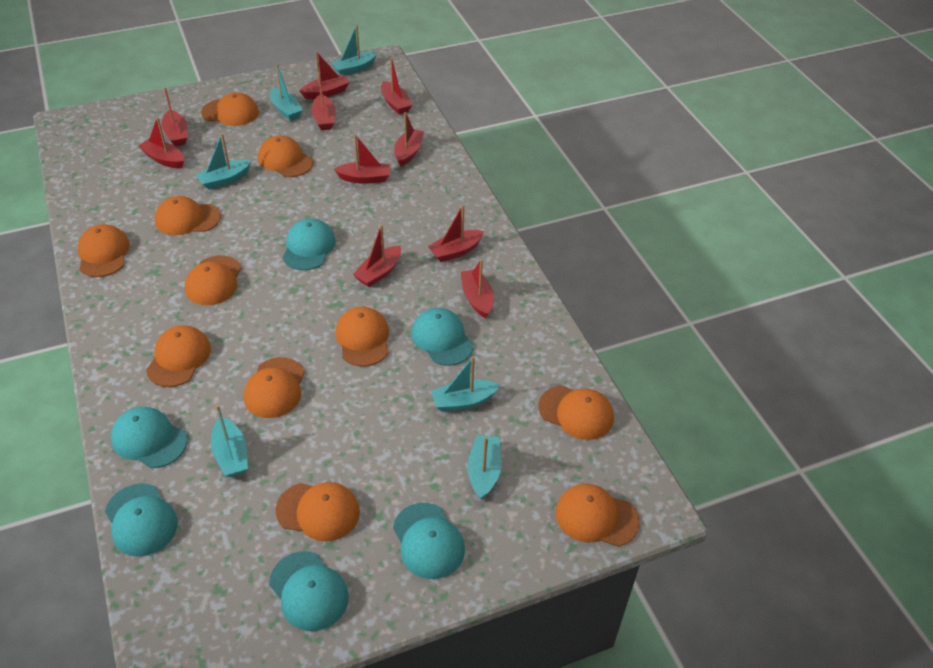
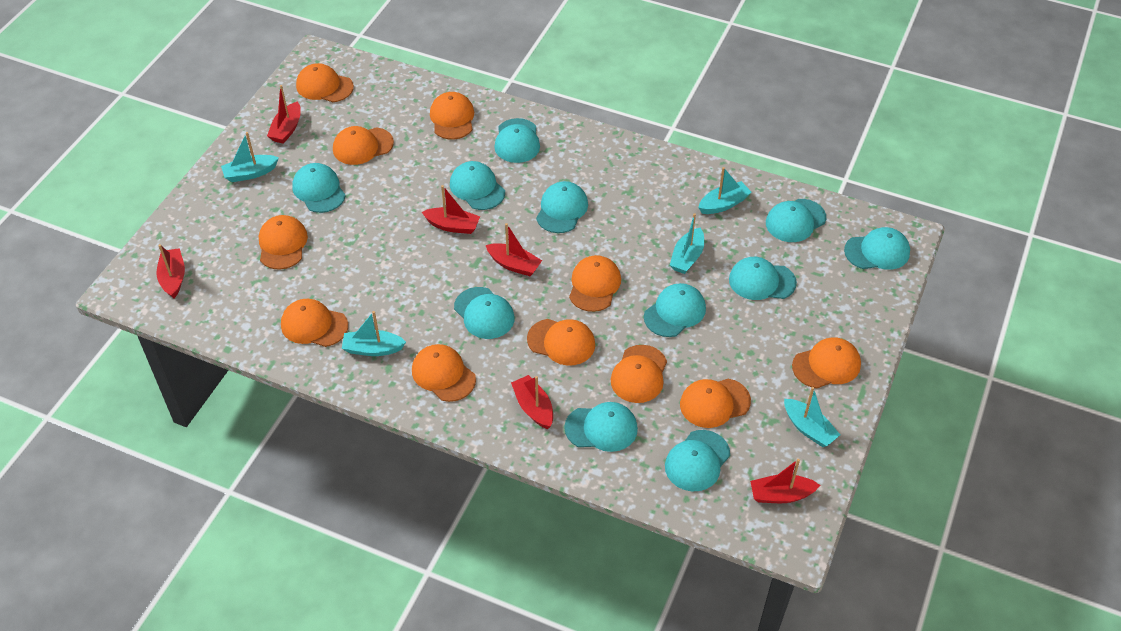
red boat: [138,117,184,168] [161,87,187,146] [300,51,350,99] [311,72,336,130] [334,134,390,184] [353,224,401,287] [381,58,412,115] [394,112,424,167] [428,205,484,262] [461,259,494,318] = 10 -> [156,244,185,298] [267,85,301,144] [422,185,480,234] [486,223,542,276] [511,375,553,429] [750,459,820,503] = 6
turquoise boat: [196,133,251,190] [211,405,248,477] [270,64,303,121] [331,25,377,76] [431,356,500,411] [467,435,502,499] = 6 -> [221,132,279,182] [342,311,406,356] [670,213,704,274] [698,167,752,214] [784,387,840,447] = 5
turquoise cap: [105,483,178,557] [111,407,187,468] [269,551,349,631] [283,218,336,270] [393,503,465,579] [411,308,474,366] = 6 -> [292,163,346,213] [450,161,505,210] [454,287,515,339] [494,118,540,163] [536,181,588,233] [564,402,638,452] [644,283,706,337] [665,430,730,491] [729,257,797,300] [766,199,826,242] [844,227,910,270] = 11

